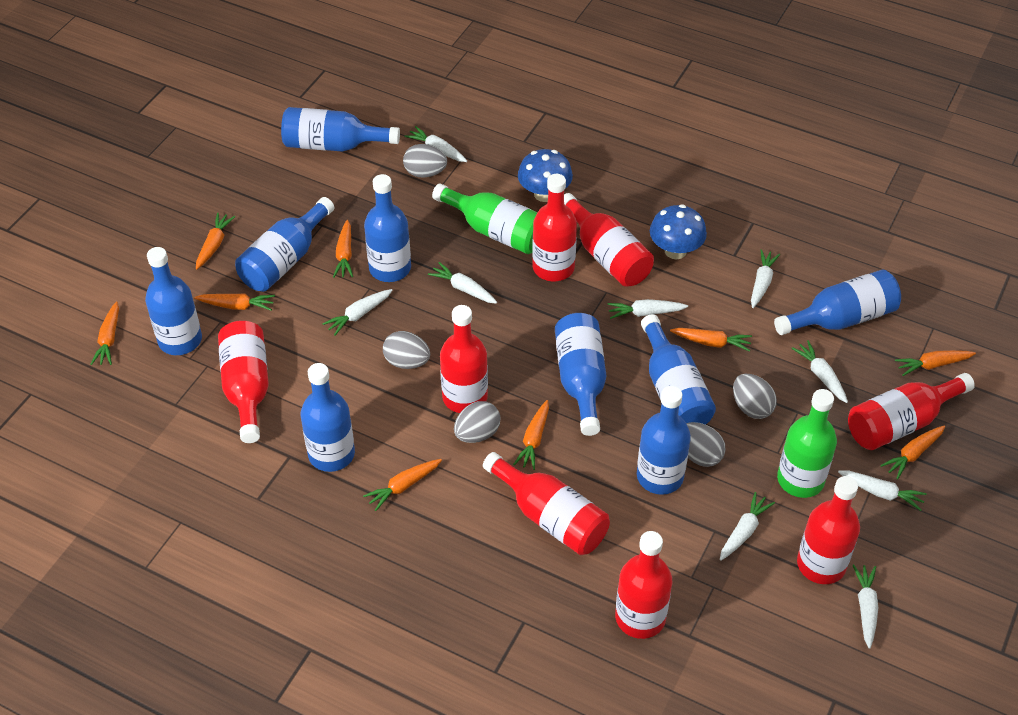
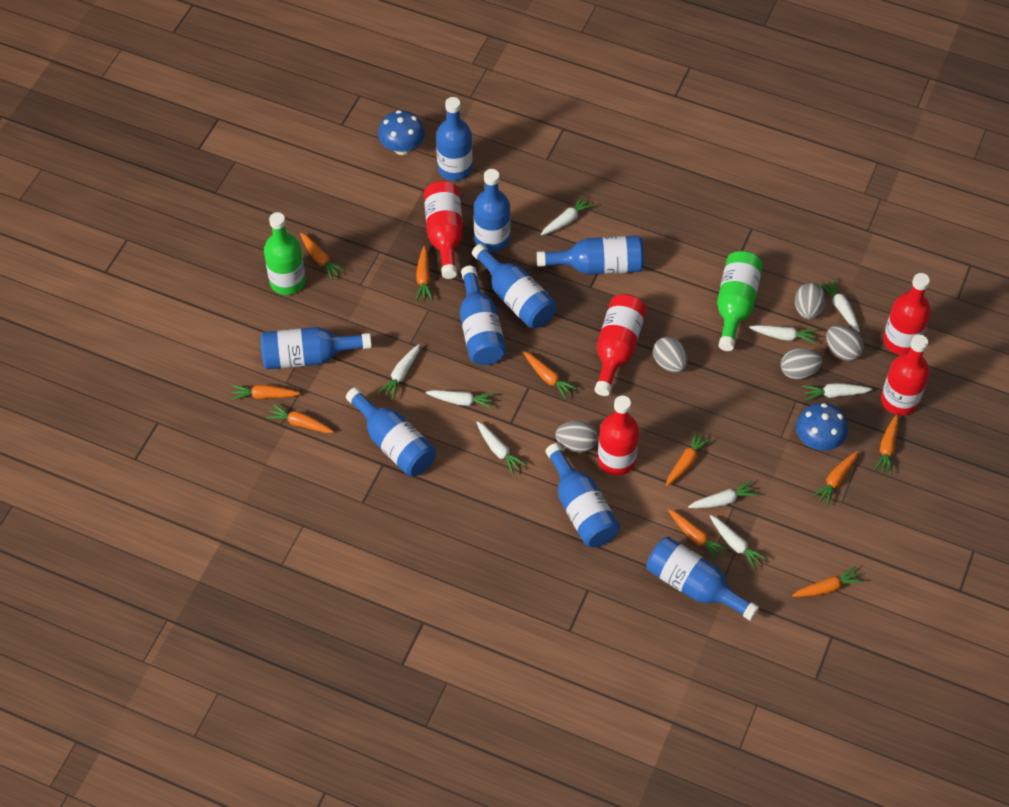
orange carrot: [91,302,119,365] [195,293,275,311] [196,213,235,269] [333,220,353,278] [363,459,442,511] [513,400,549,470] [670,328,752,352] [880,426,945,479] [895,350,976,376] = 9 -> [230,385,300,400] [266,404,334,433] [300,233,345,280] [416,246,433,301] [523,352,578,400] [666,430,712,486] [668,509,728,561] [792,566,864,597] [812,451,858,506] [874,414,899,475] = 10
red bottle: [218,320,269,443] [440,305,488,413] [483,452,610,555] [532,174,577,281] [564,193,654,287] [615,531,672,639] [797,476,860,584] [848,373,975,450] = 8 -> [424,181,463,279] [595,294,647,396] [598,396,639,476] [881,334,929,416] [883,273,931,355] = 5

